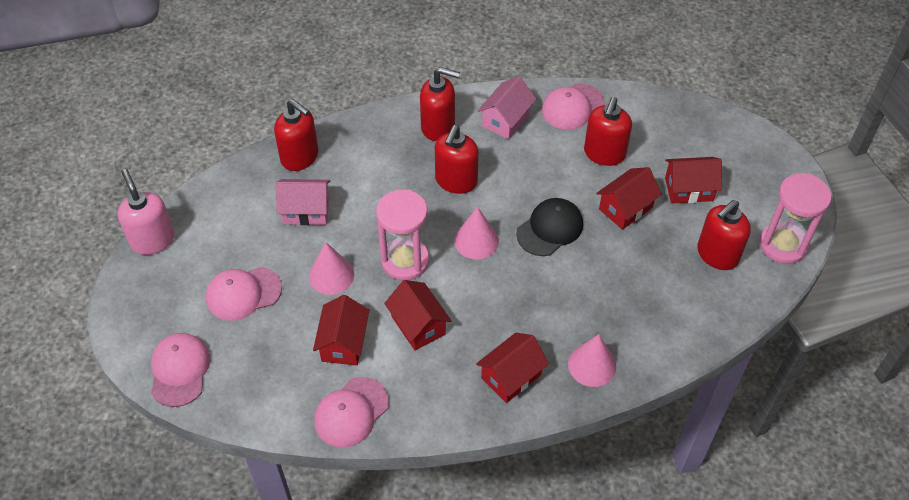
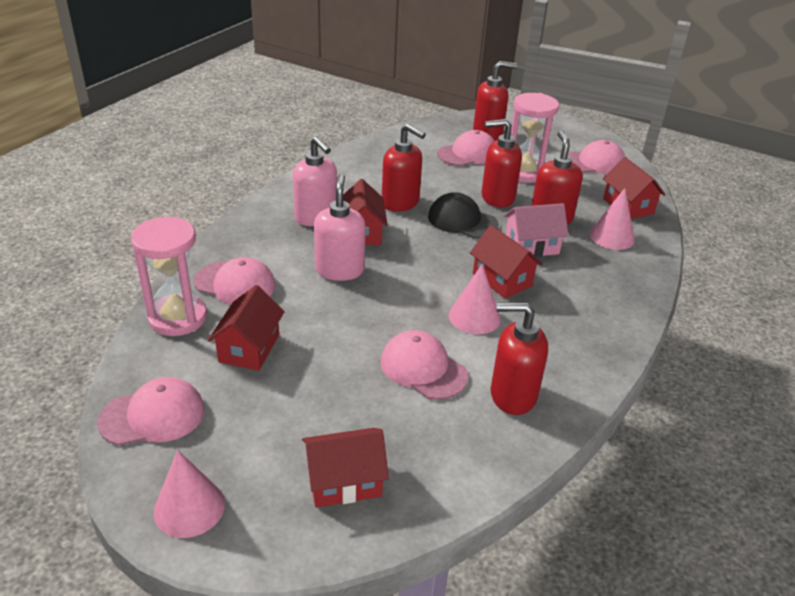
pink cap: [151,333,210,407] [206,267,282,321] [314,377,389,448] [542,84,605,130] = 4 -> [97,377,205,445] [193,257,276,305] [380,330,468,400] [437,130,495,166] [568,140,625,174] = 5
pink house: [276,179,330,225] [478,76,536,139] = 2 -> [504,203,569,257] = 1
pink soap dispenser: [118,169,175,255] = 1 -> [292,136,337,226] [314,174,366,281] = 2

